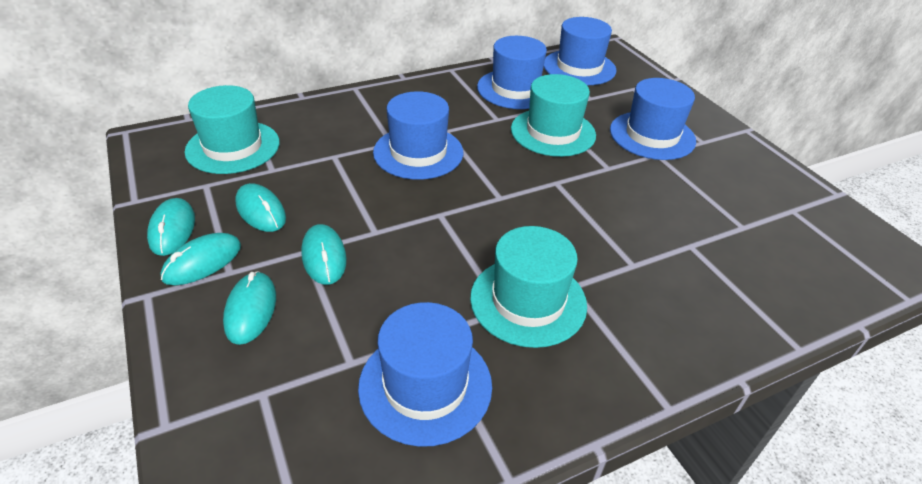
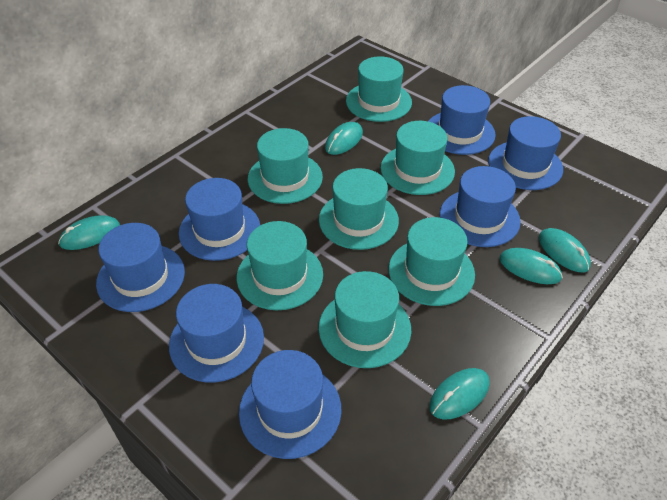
blue hat: [358,302,492,447] [373,91,464,180] [477,36,547,109] [544,17,616,85] [610,78,696,160] = 5 -> [96,223,185,312] [169,284,264,383] [179,178,260,261] [239,350,342,459] [428,85,496,155] [440,166,521,247] [488,116,563,190] = 7
turquoise hat: [185,85,280,174] [470,226,587,348] [511,74,596,157] = 3 -> [237,221,323,310] [248,128,323,204] [319,168,399,250] [319,271,411,368] [346,56,412,122] [381,121,455,195] [389,217,475,306] = 7

